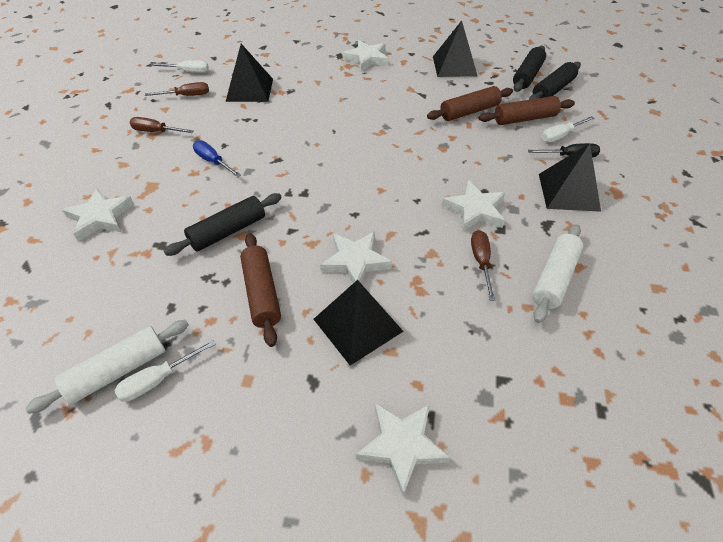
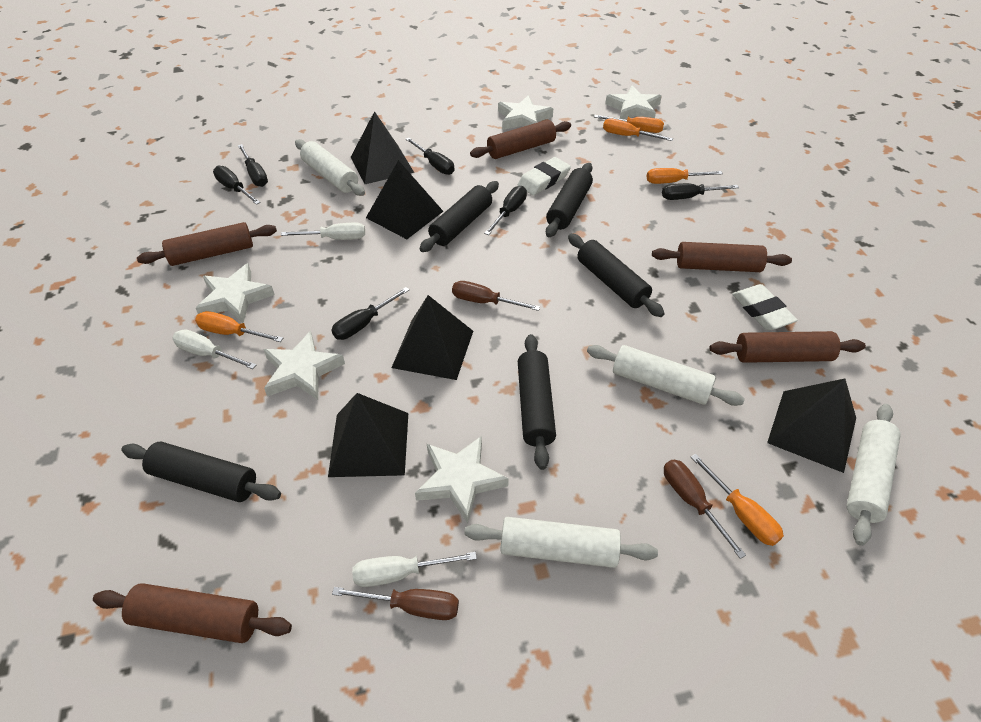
black pyramid: [226,44,273,102] [314,280,404,366] [433,21,478,77] [539,143,601,212] = 4 -> [328,393,408,477] [351,111,414,184] [366,160,443,239] [391,295,473,380] [767,378,856,473] = 5
black rolling pin: [164,193,282,256] [513,46,546,92] [529,62,581,100] = 3 -> [121,442,281,502] [419,181,499,252] [518,334,556,470] [546,163,593,237] [568,234,665,317] = 5
black screwdriver: [528,143,600,157] = 1 -> [213,166,261,205] [238,144,268,187] [331,287,410,340] [405,138,455,175] [484,186,527,235] [662,183,739,200] = 6
blue screwdriver: [193,140,241,177] = 1 -> none = 0
brown rolling pin: [240,233,281,347] [427,86,513,121] [479,96,575,125] = 3 -> [93,583,292,643] [137,222,277,266] [470,120,571,159] [652,242,792,272] [710,331,866,363] = 5
orange screwdriver: none = 0 -> [195,311,283,342] [594,115,664,133] [603,118,673,141] [647,168,723,184] [691,454,784,546] = 5
white eraser: none = 0 -> [518,157,571,195] [732,284,798,330] = 2
white rolling pin: [25,320,189,414] [533,224,583,323] = 2 -> [295,139,365,196] [464,517,658,568] [587,345,745,406] [846,404,900,546] = 4

